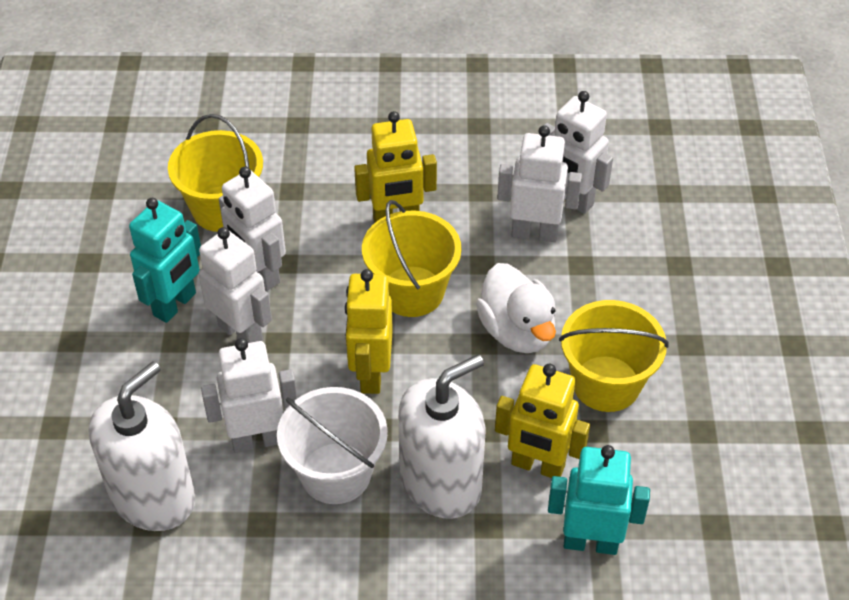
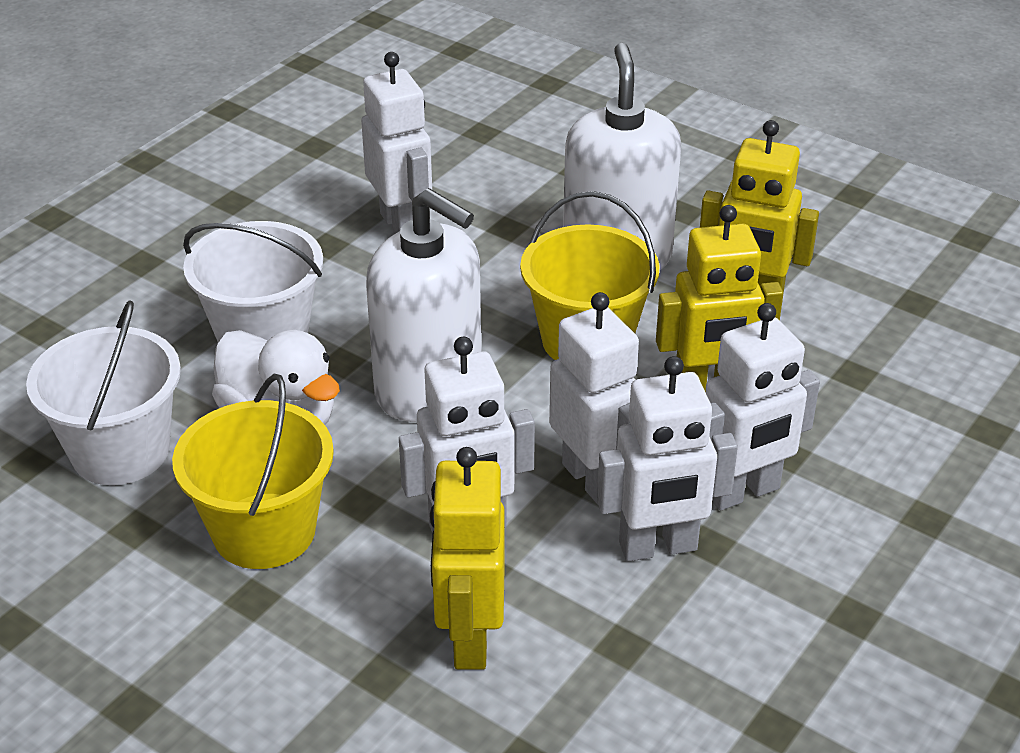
turquoise robot: [129,198,201,323] [548,445,650,555] = 2 -> none = 0
white bucket: [277,387,388,504] = 1 -> [26,300,181,485] [183,221,323,343] = 2
yellow bucket: [168,114,263,232] [362,200,462,317] [559,300,669,412] = 3 -> [172,374,334,569] [520,191,660,360] = 2

